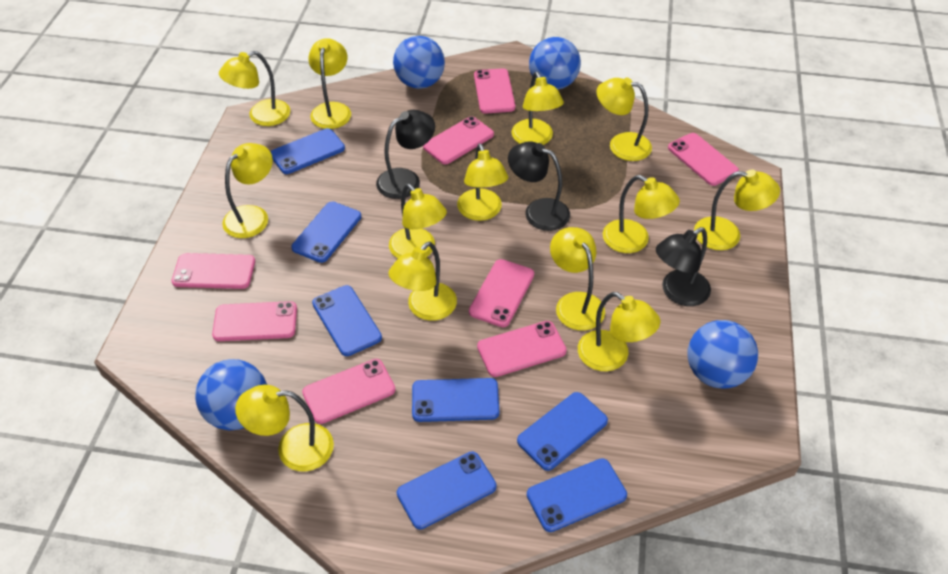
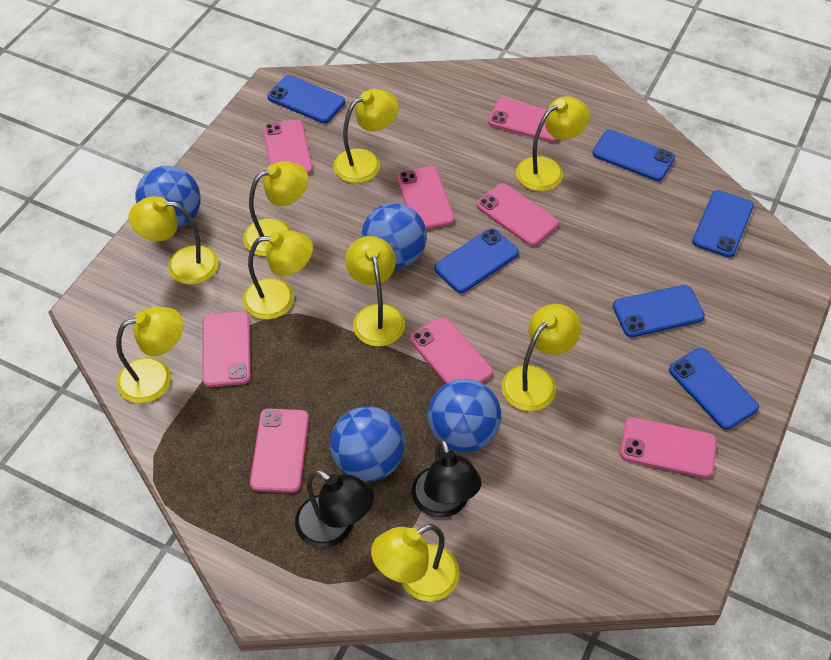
black lamp: [376,110,435,199] [508,142,570,231] [656,227,711,306] = 3 -> [295,469,374,548] [412,439,482,518] = 2
blue phone: [271,128,345,174] [291,202,361,263] [312,285,382,356] [397,451,496,529] [412,378,499,422] [517,392,608,471] [527,458,627,532] = 7 -> [267,75,345,123] [434,228,519,293] [592,130,675,181] [613,285,705,337] [669,348,759,430] [692,190,754,257] = 6
yellow lamp: [219,51,290,126] [222,143,273,238] [235,385,334,472] [308,38,351,129] [388,242,457,321] [389,184,447,258] [457,143,508,221] [512,72,564,145] [550,227,605,331] [578,292,661,371] [597,77,652,161] [603,175,680,253] [694,170,780,250] = 13 -> [116,307,183,403] [128,196,219,285] [243,161,308,256] [243,230,313,320] [333,89,399,183] [345,236,405,347] [371,524,460,601] [502,304,581,411] [516,96,590,191] = 9

